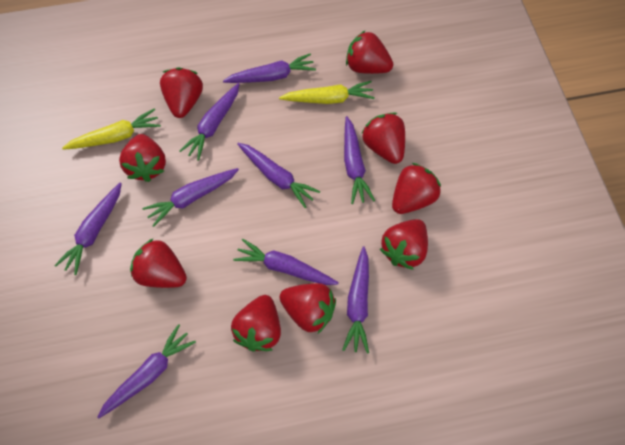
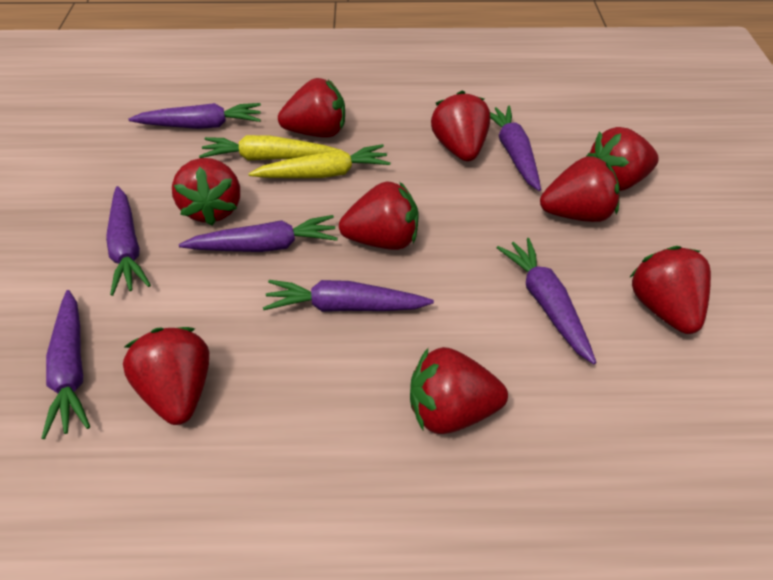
purple carrot: [54,183,122,275] [97,324,196,419] [142,168,239,227] [179,83,240,160] [223,53,316,83] [233,239,339,285] [237,143,321,208] [342,246,369,354] [344,116,375,204] = 9 -> [41,290,90,439] [106,186,151,296] [128,103,261,129] [179,215,338,252] [263,280,434,312] [490,106,541,191] [497,238,597,365] = 7

